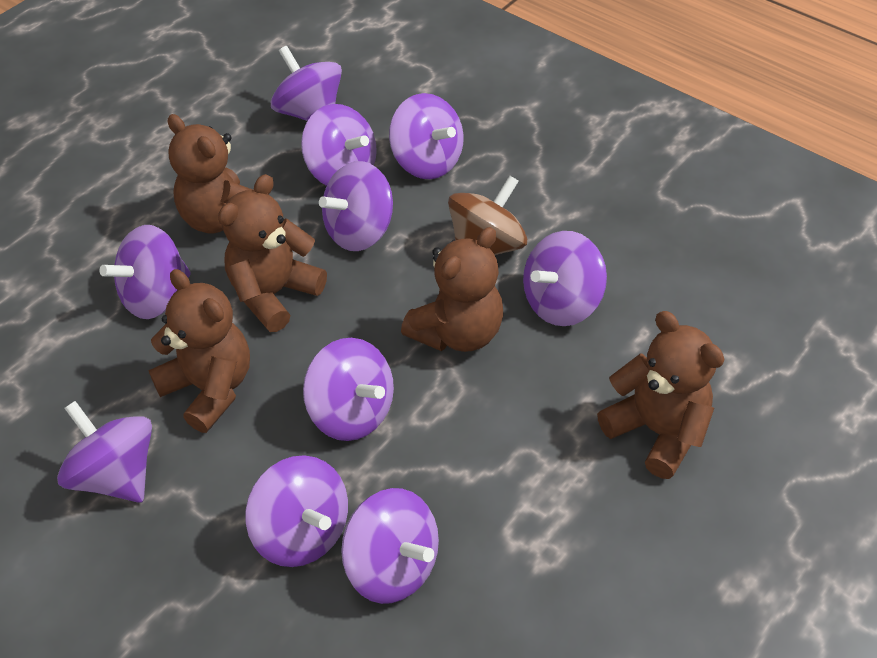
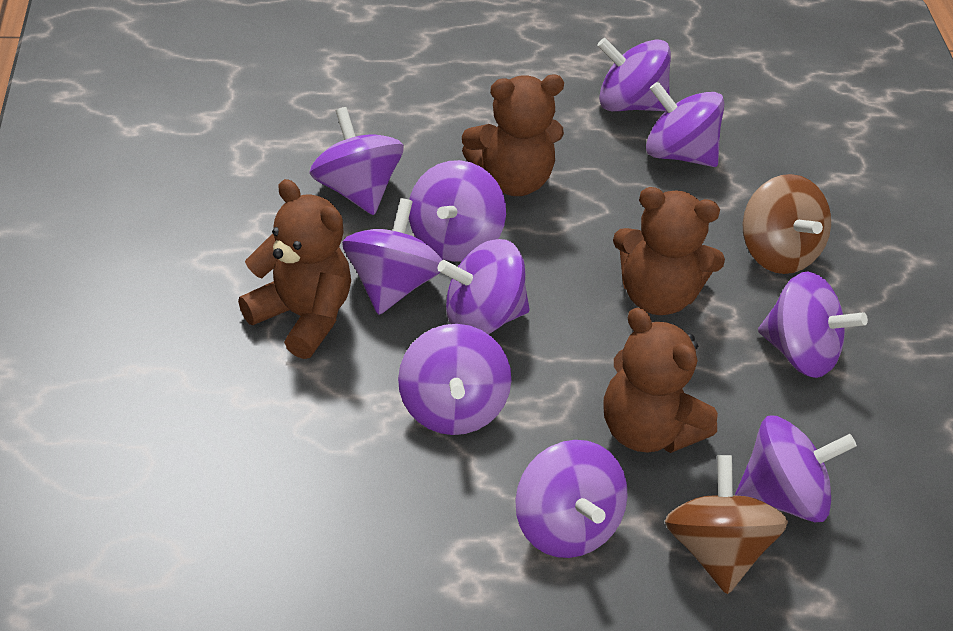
brown spinning top: [448,176,527,255] = 1 -> [665,455,788,594] [743,174,831,274] = 2
brown teddy bear: [148,269,250,433] [168,114,253,233] [218,174,327,332] [401,227,503,352] [597,311,724,479] = 5 -> [238,179,351,359] [462,74,564,196] [604,308,718,453] [613,187,725,315] = 4

